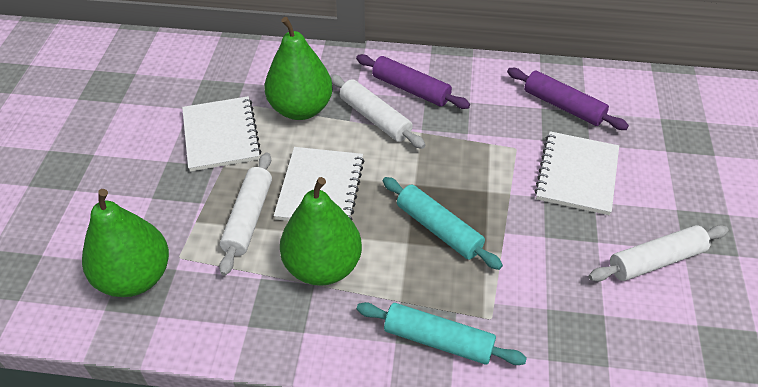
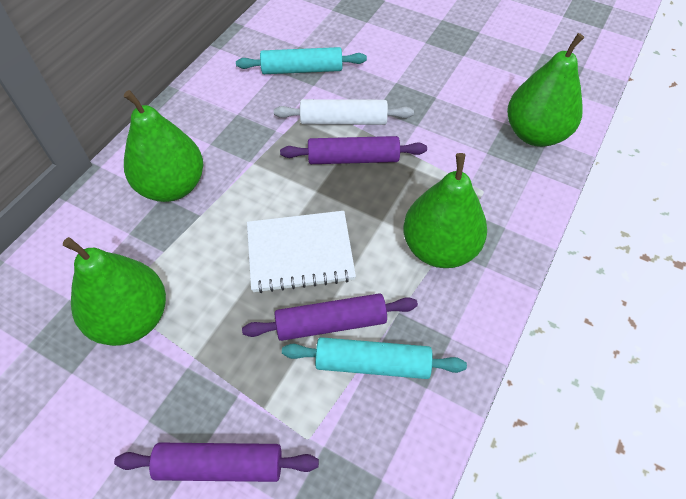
green pear: [82,189,169,297] [265,17,333,120] [280,177,362,286] = 3 -> [63,237,166,346] [124,90,204,202] [403,153,487,268] [507,33,584,147] = 4
purple rolling pin: [356,54,470,109] [507,68,629,130] = 2 -> [114,443,319,482] [242,293,418,341] [280,136,427,164] = 3
white notebook: [182,96,261,172] [274,147,365,221] [534,131,619,215] = 3 -> [247,211,356,293] = 1
white rolling pin: [219,153,272,276] [330,74,425,149] [589,225,729,282] = 3 -> [274,99,414,125] = 1

